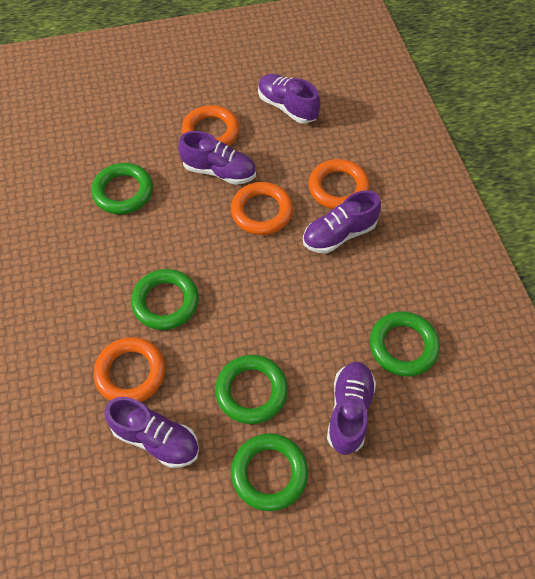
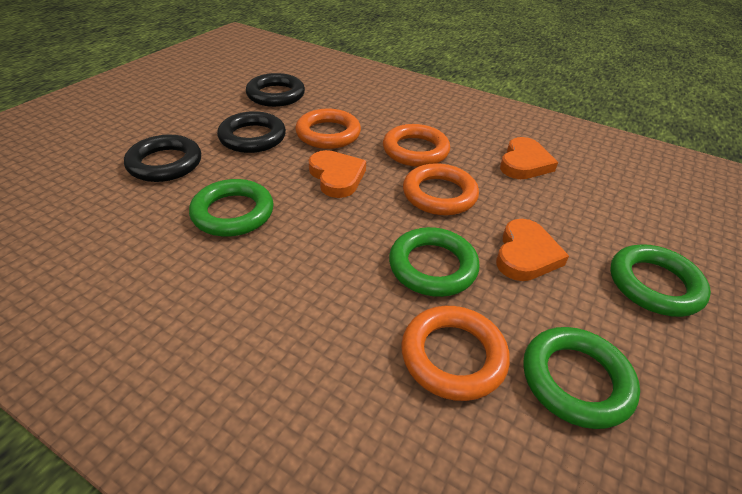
black ring: none = 0 -> [124,135,201,182] [217,111,286,153] [246,73,305,107] = 3
green ring: [91,163,153,214] [131,269,199,330] [215,355,288,424] [231,433,308,511] [370,311,440,376] = 5 -> [189,179,274,237] [389,227,479,297] [523,327,640,429] [610,244,711,317] = 4
orange heart: none = 0 -> [309,150,366,198] [496,219,569,281] [500,137,558,179] = 3
purple shoe: [104,397,199,468] [178,131,256,185] [258,74,320,124] [303,190,381,254] [327,362,376,455] = 5 -> none = 0

